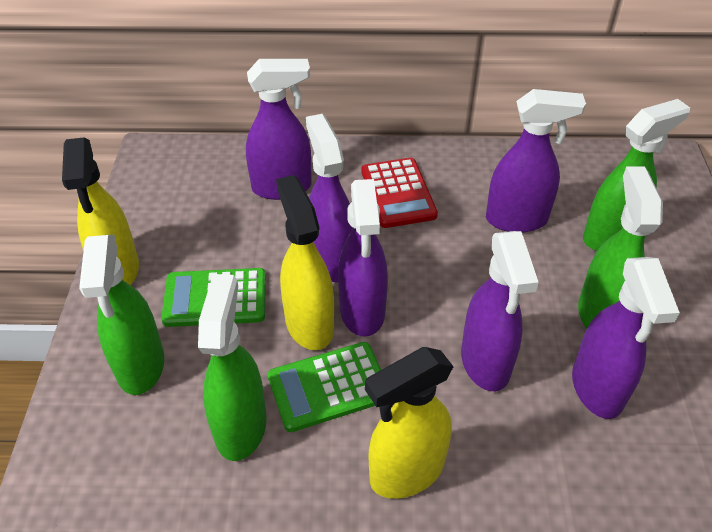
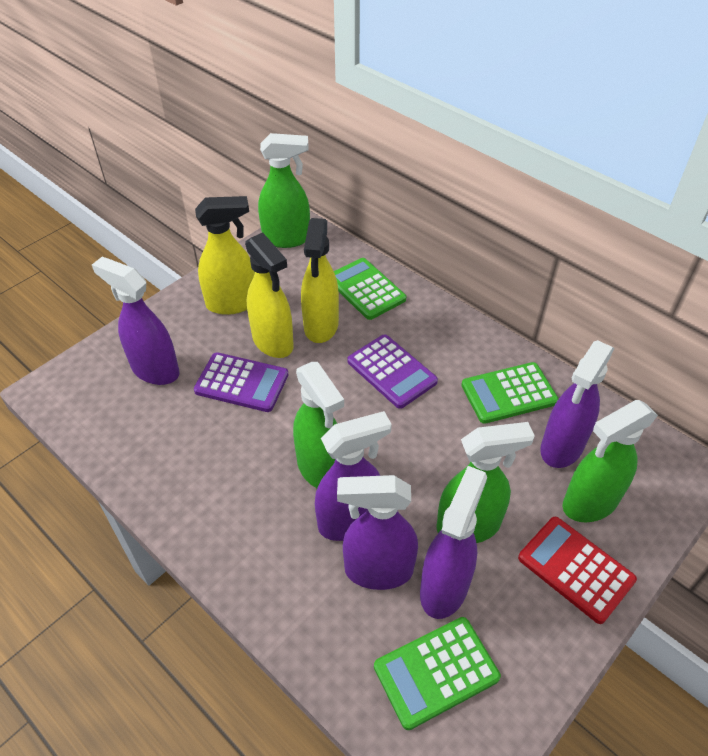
green calculator: [161,268,266,327] [268,342,381,432] = 2 -> [334,258,406,320] [374,617,501,730] [461,362,558,424] = 3
purple calculator: none = 0 -> [194,352,288,412] [348,335,438,409] = 2
purple spray bottle: [246,59,312,200] [306,114,353,282] [338,179,388,337] [461,231,539,391] [486,89,586,233] [572,257,680,419] = 6 -> [92,257,179,385] [315,411,392,541] [337,475,418,590] [420,466,487,619] [540,340,614,468] = 5

